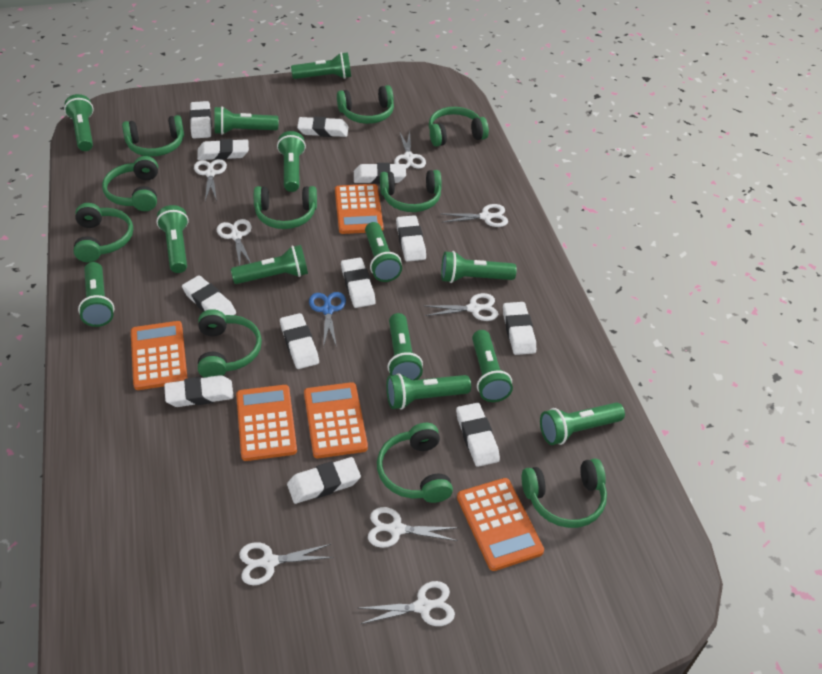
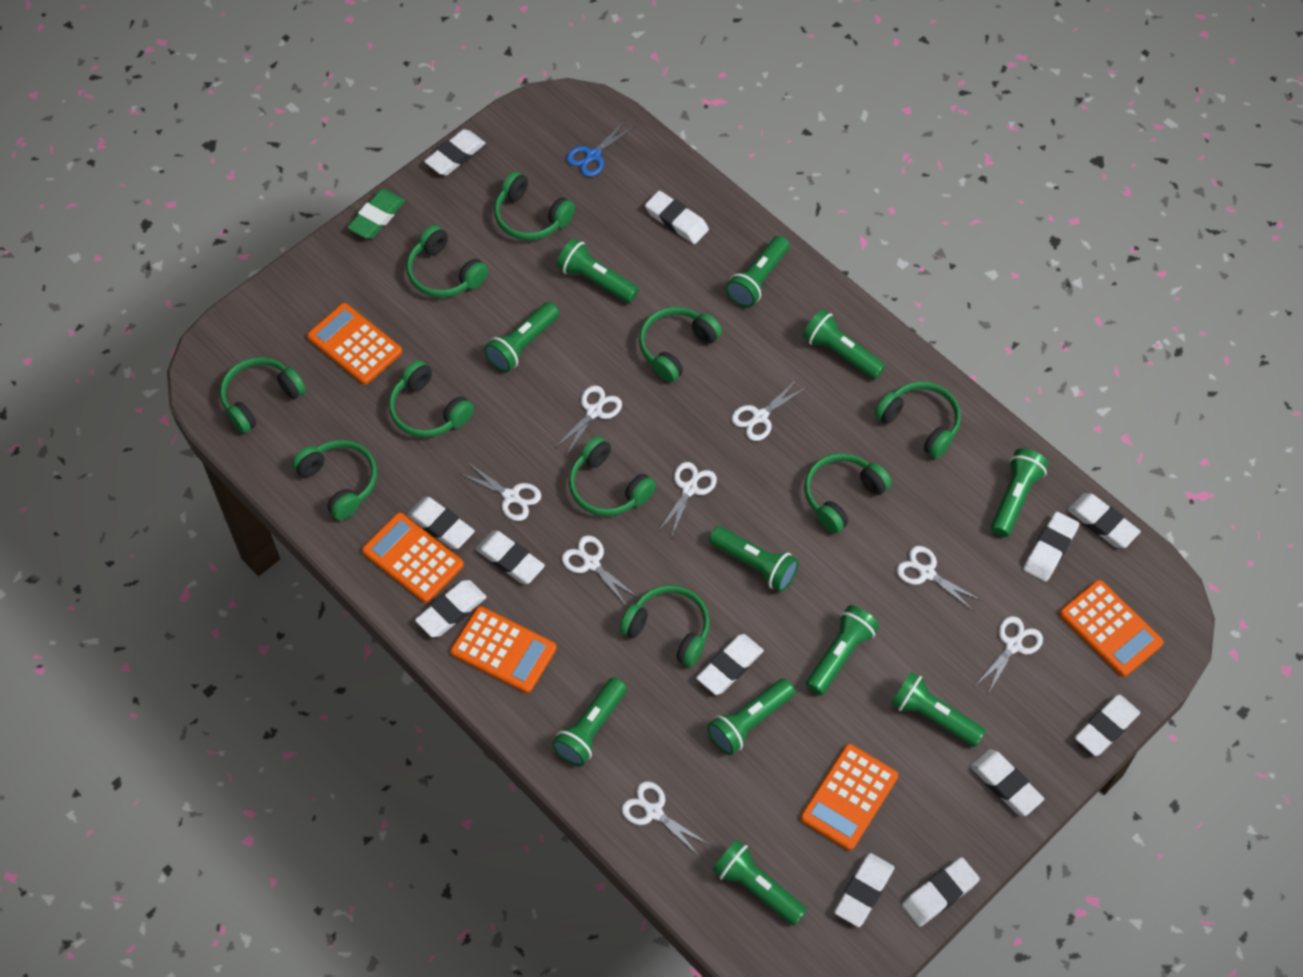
green eraser: none = 0 -> [347,189,405,239] = 1
green flashlight: [64,94,94,151] [78,262,114,327] [156,205,189,273] [214,106,278,135] [231,245,308,284] [277,131,306,192] [291,52,351,79] [365,222,402,282] [386,373,471,410] [387,313,423,380] [441,251,517,283] [472,330,513,402] [540,402,625,445] = 13 -> [484,302,559,372] [552,677,627,766] [556,238,639,303] [707,679,795,755] [709,526,799,592] [712,840,807,926] [726,236,790,308] [802,309,886,379] [806,605,879,695] [891,672,986,747] [991,448,1049,537] = 11

